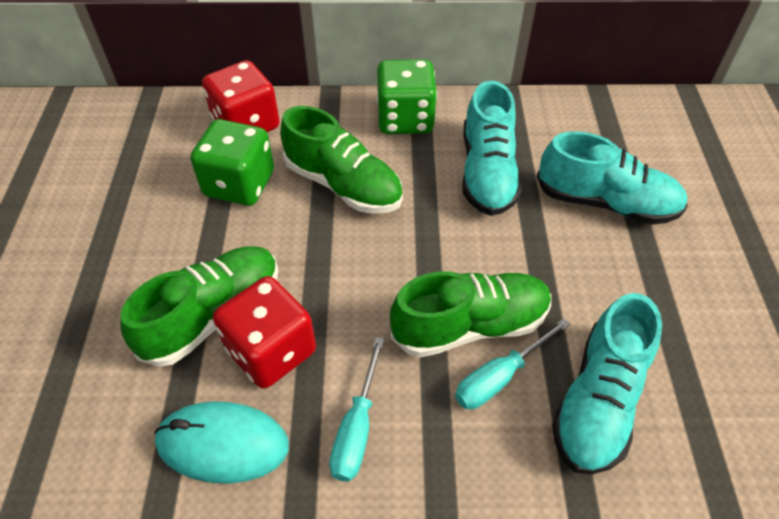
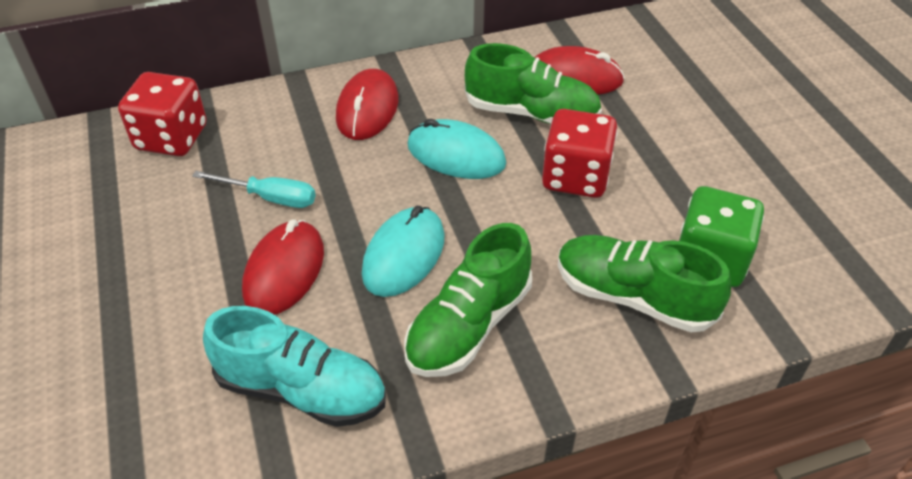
green dice: [190,119,274,206] [377,59,437,134] = 2 -> [679,186,764,287] = 1
red mouse: none = 0 -> [242,220,324,315] [336,69,398,140] [535,46,625,95] = 3
turquoise mouse: [154,401,289,484] = 1 -> [362,206,445,297] [407,119,506,179] = 2
turquoise screwdriver: [329,337,384,482] [455,318,570,409] = 2 -> [192,171,316,208] = 1
turquoise shoe: [462,81,522,216] [537,131,688,225] [552,293,662,475] = 3 -> [203,306,386,427] = 1

